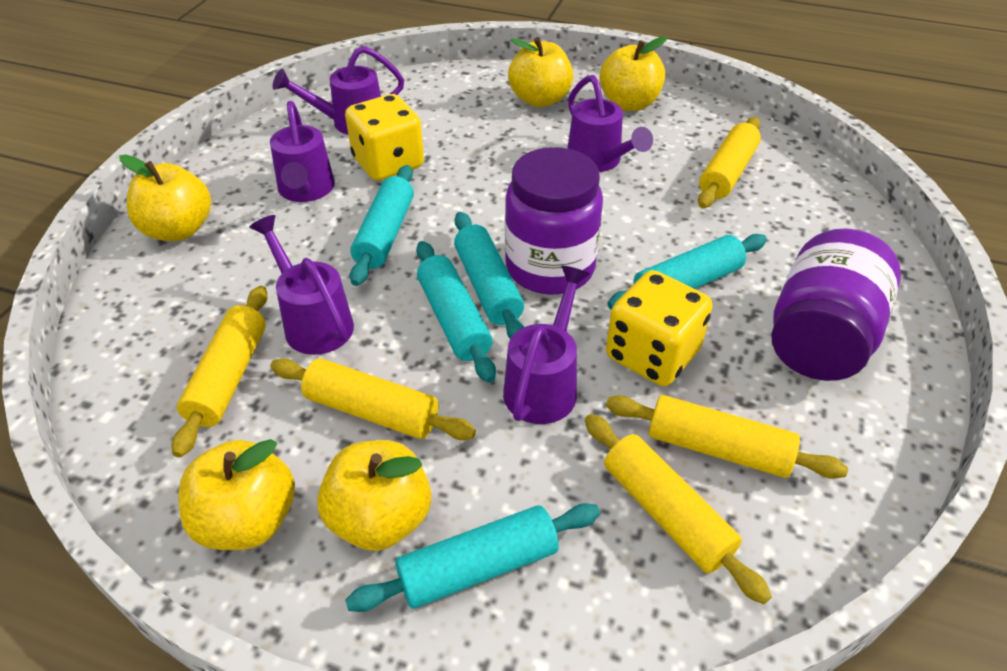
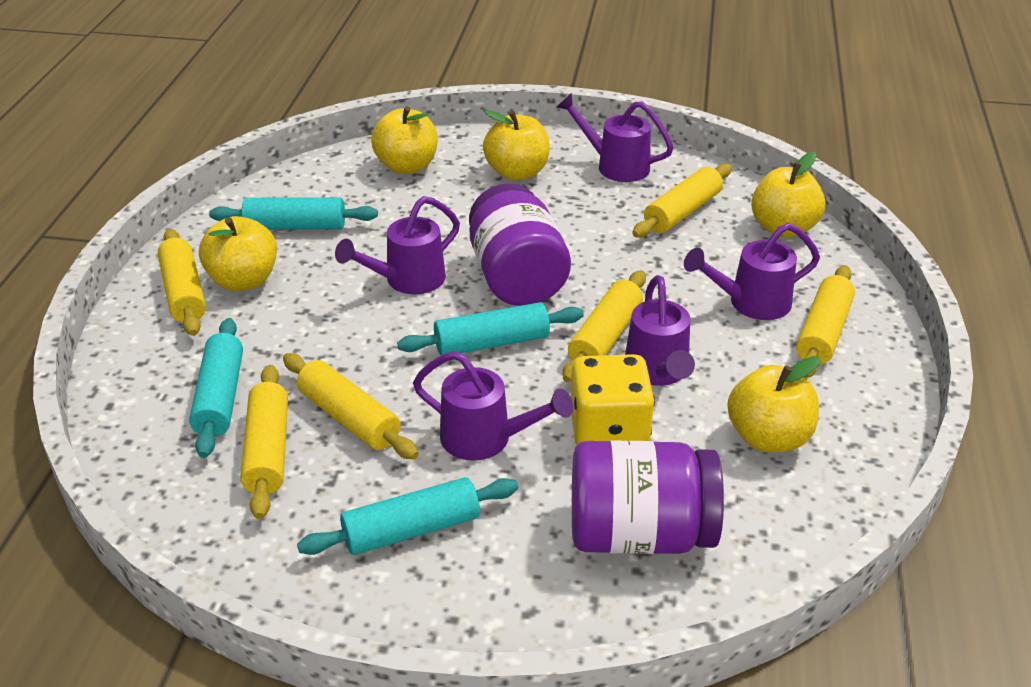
turquoise rolling pin: [345,503,600,612] [350,165,414,286] [416,241,496,383] [454,212,524,339] [607,234,767,309] = 5 -> [189,318,243,458] [209,197,378,230] [297,477,518,555] [397,302,584,355] = 4
yellow dice: [345,94,424,181] [606,270,713,386] = 2 -> [571,354,655,446] = 1
yellow rolling pin: [172,286,268,458] [270,358,476,440] [585,414,772,604] [606,395,848,479] [698,117,761,208] = 5 -> [158,229,206,336] [241,365,288,519] [283,353,419,460] [563,270,646,382] [632,164,732,238] [796,265,855,378] = 6

